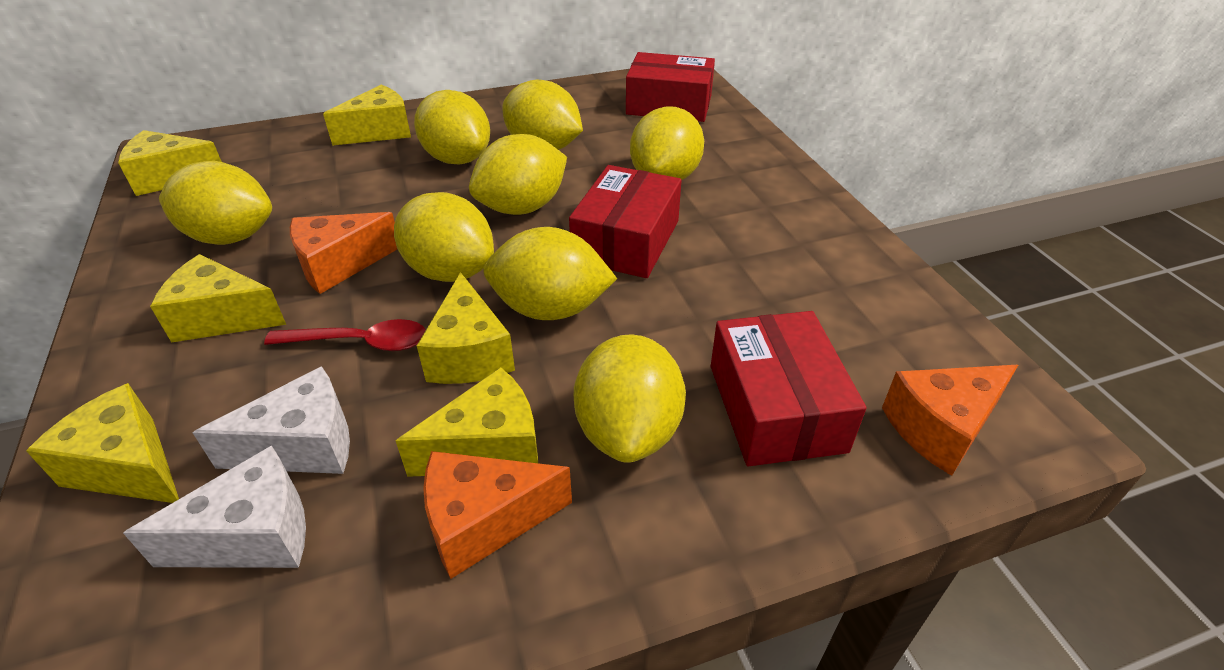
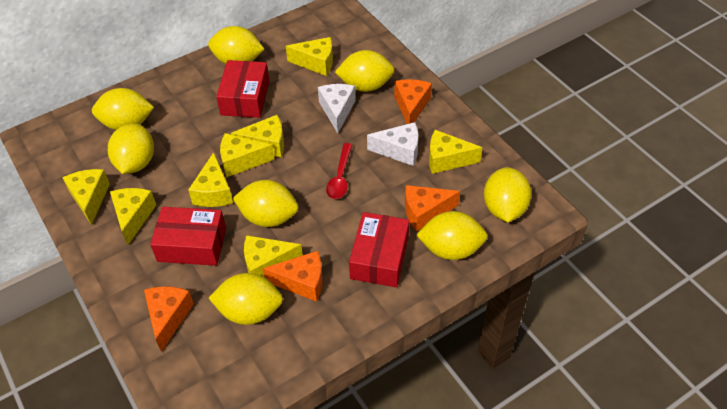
orange cheese: [290,212,397,294] [423,451,572,579] [882,365,1018,476] = 3 -> [144,286,194,352] [263,251,323,302] [394,79,432,124] [405,185,460,232] = 4
yellow cheese: [26,383,179,503] [118,130,222,196] [150,254,286,343] [323,85,411,146] [396,367,538,477] [417,272,515,384] = 6 -> [62,169,110,225] [110,188,156,245] [188,152,233,207] [220,133,274,177] [231,115,284,158] [244,235,303,278] [286,37,333,76] [429,130,482,174] = 8

